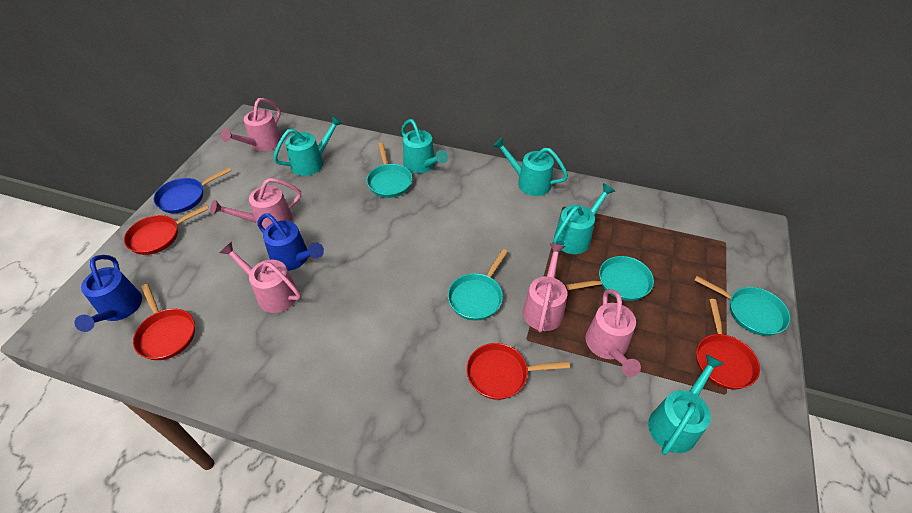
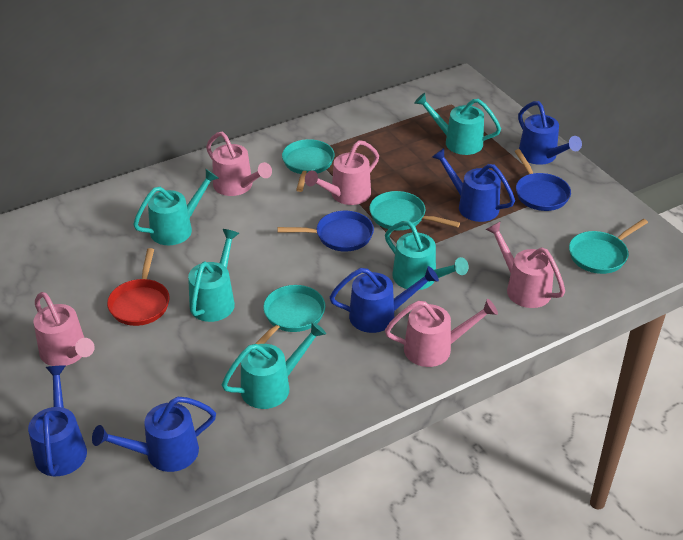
blue pan: [154,168,231,213] = 1 -> [278,211,374,252] [515,149,571,211] = 2
blue watering can: [74,255,142,332] [257,213,324,271] = 2 -> [28,365,87,476] [92,396,216,472] [330,266,439,333] [432,148,515,222] [518,101,582,165] = 5
red pan: [124,205,209,255] [133,284,195,360] [466,343,570,400] [696,299,760,389] = 4 -> [107,248,170,326] = 1

